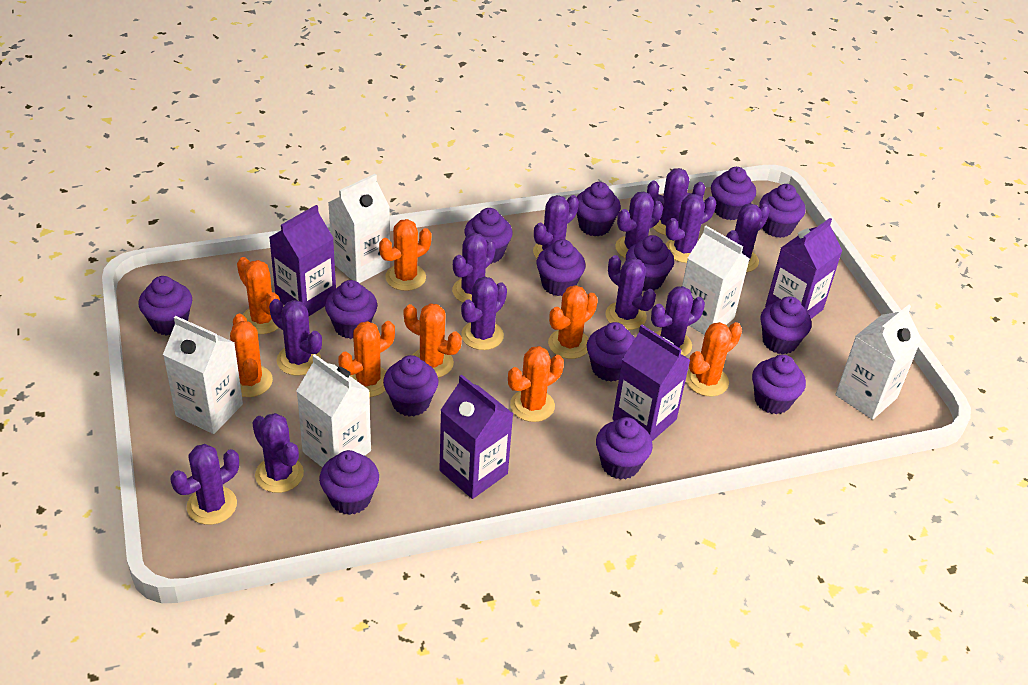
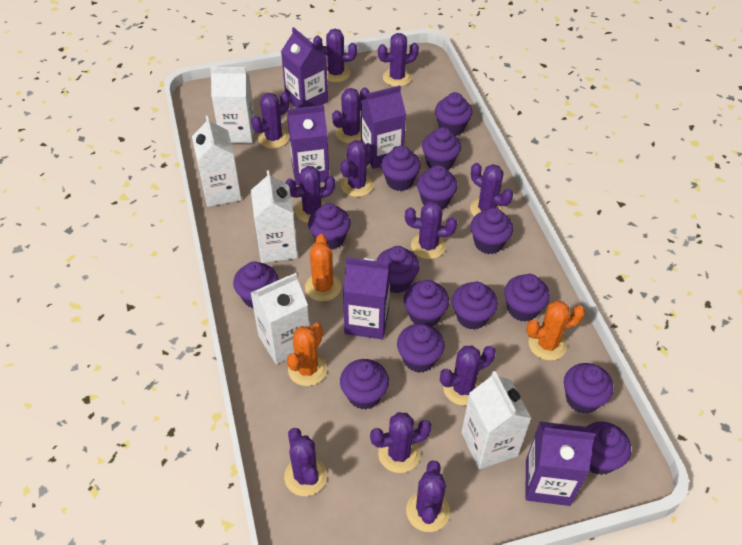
orange cactus: [230,314,273,397] [237,257,280,334] [338,321,395,397] [379,219,431,291] [404,303,462,378] [508,346,564,422] [548,285,598,359] [686,322,742,396] = 8 -> [287,323,327,386] [305,234,341,301] [526,301,585,361] = 3
purple carton: [269,205,336,316] [439,374,513,499] [612,325,690,441] [765,218,842,319] = 4 -> [281,27,328,108] [287,105,329,186] [343,257,391,339] [361,85,406,169] [525,421,595,506] = 5
purple cupcake: [138,276,192,335] [319,450,379,515] [325,280,377,339] [383,355,439,417] [464,208,512,264] [536,239,586,296] [577,182,621,237] [587,322,635,382] [596,417,653,479] [626,235,674,291] [711,167,756,220] [752,355,806,414] [759,184,806,238] [760,296,812,354] = 14 -> [233,261,279,308] [308,203,351,250] [340,359,389,410] [376,246,419,293] [381,146,421,191] [397,324,445,373] [404,280,449,326] [417,165,458,209] [422,127,461,170] [435,92,473,136] [452,282,498,330] [470,208,513,254] [504,274,550,322] [564,363,614,414] [586,422,631,475] = 15

